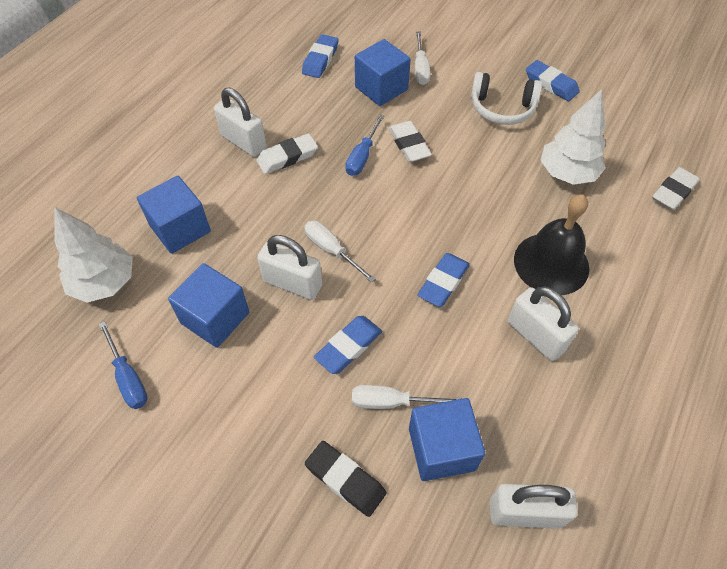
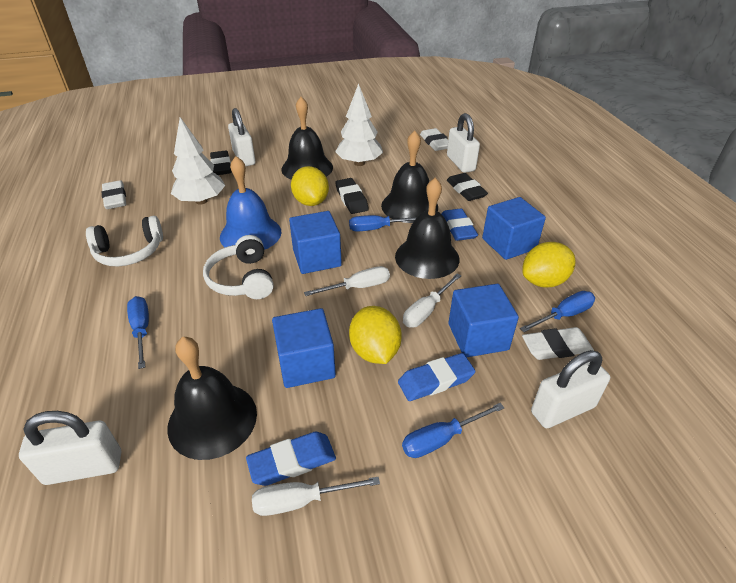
black bell: [514,194,589,295] = 1 -> [167,337,257,460] [281,97,333,180] [381,131,438,223] [395,178,460,279] = 4
black eraser: [305,441,386,517] = 1 -> [210,150,232,175] [335,178,369,214] [447,173,488,201] = 3
blue bell: none = 0 -> [220,156,281,250] = 1
blue eraser: [302,34,338,78] [314,316,382,374] [417,253,470,307] [526,60,580,101] = 4 -> [246,432,336,486] [398,353,476,401] [441,208,478,241] = 3
blue screwdriver: [99,321,148,409] [345,115,384,176] = 2 -> [127,296,149,369] [349,215,417,231] [402,403,504,458] [520,291,595,332] = 4
white headphones: [471,72,542,125] = 1 -> [86,216,163,267] [203,235,274,299] = 2
yellow lemon: none = 0 -> [291,166,329,206] [349,306,402,364] [522,242,575,287] = 3

